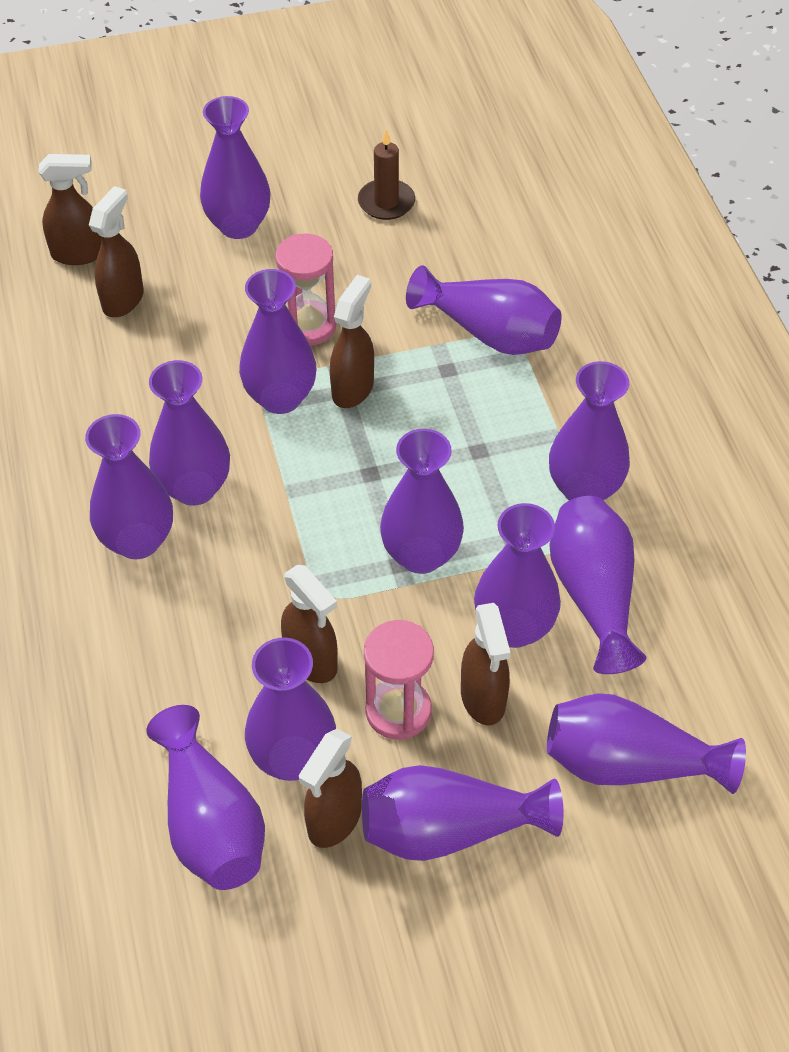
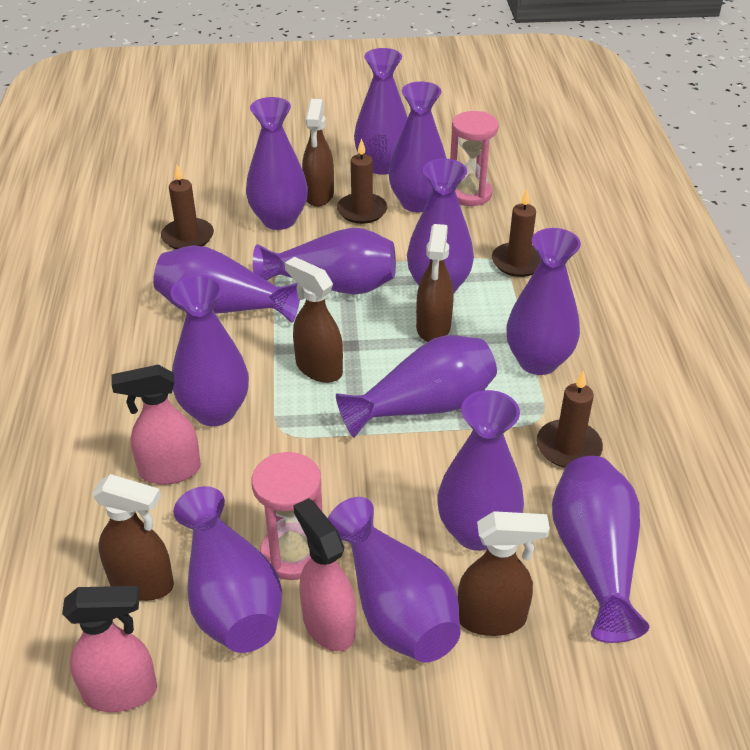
brown candle: [358,129,415,220] = 1 -> [161,165,214,249] [337,138,388,224] [492,189,540,277] [537,370,603,468] = 4
brown spray bottle: [39,154,101,265] [89,186,144,317] [281,565,338,683] [299,729,362,848] [330,275,374,408] [461,603,511,725] = 6 -> [92,474,174,601] [285,257,343,383] [302,99,334,207] [416,224,454,342] [458,511,550,636] = 5
pink spray bottle: none = 0 -> [62,586,157,712] [111,365,201,485] [293,498,356,651] = 3

